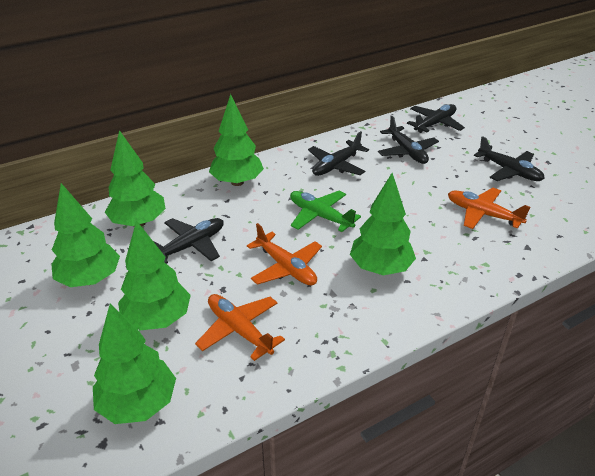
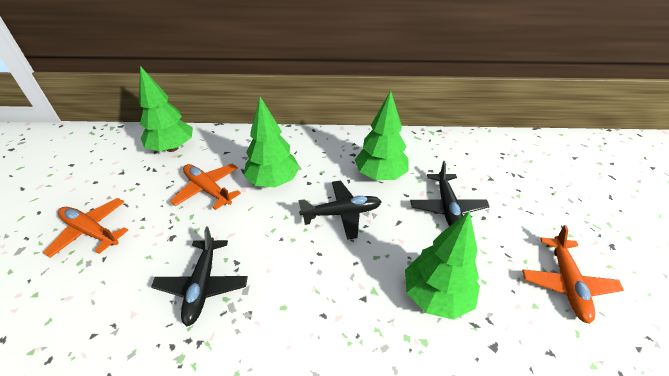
black plane: [153,218,224,264] [308,131,369,176] [378,116,439,164] [407,104,465,133] [474,136,545,181] = 5 -> [151,226,248,326] [298,181,382,240] [410,161,490,226] = 3
green plane: [290,191,361,232] = 1 -> none = 0
green tree: [51,183,120,287] [93,304,176,424] [105,130,166,227] [118,220,191,330] [209,94,264,186] [350,173,416,275] = 6 -> [139,66,193,152] [244,97,300,187] [355,91,409,180] [405,211,480,320] = 4

